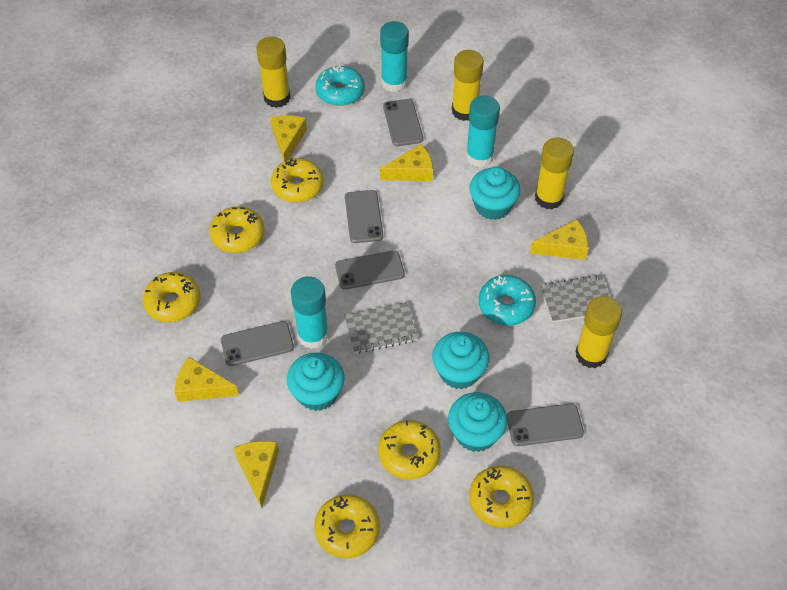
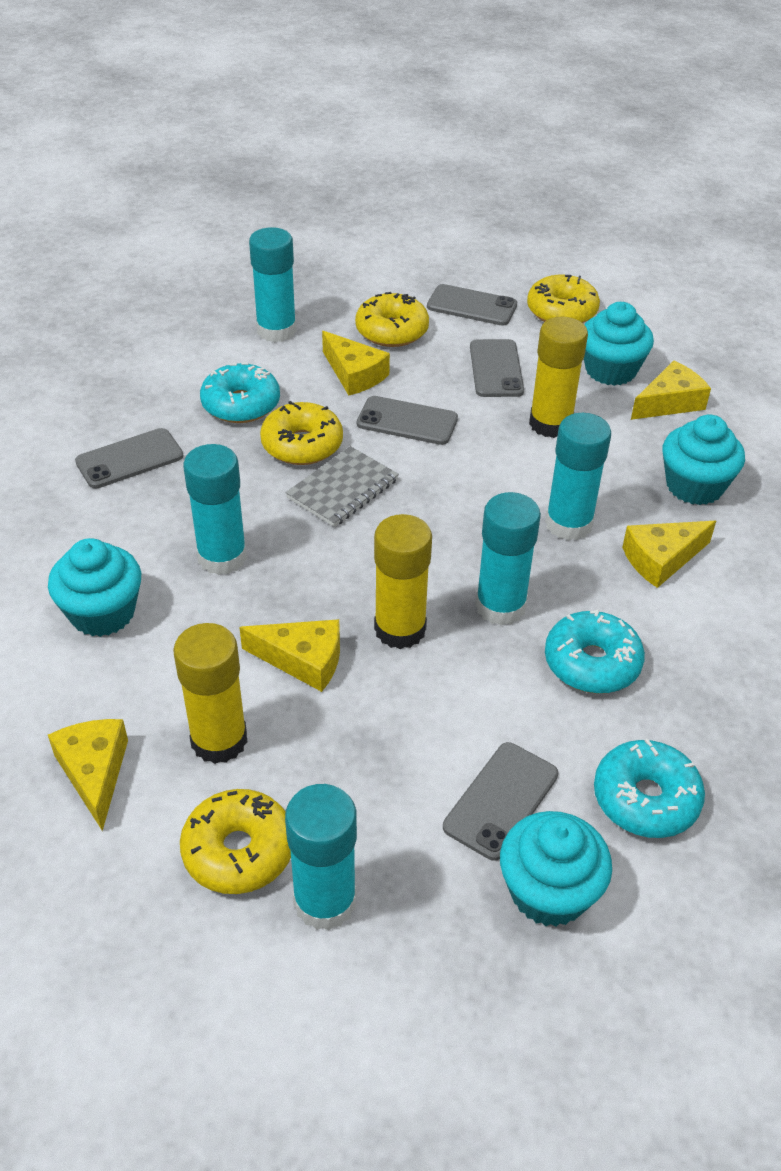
grey notebook: [345,302,418,354] [541,275,609,323] = 2 -> [286,446,399,527] = 1
turquoise donut: [315,65,365,106] [479,275,536,325] = 2 -> [200,363,280,423] [545,609,645,694] [594,738,705,838] = 3
turquoise glue stick: [291,276,329,349] [380,21,409,92] [466,96,500,167] = 3 -> [183,444,247,575] [249,227,297,343] [285,784,357,930] [475,492,541,626] [545,413,611,541] = 5
yellow donut: [143,272,200,322] [209,206,265,253] [271,158,324,203] [314,494,380,558] [378,420,441,479] [469,465,534,528] = 6 -> [180,789,291,894] [260,401,343,465] [355,292,429,347] [527,275,600,323] = 4
yellow glue stick: [256,37,291,108] [452,50,484,121] [535,137,574,209] [575,296,622,368] = 4 -> [173,623,247,764] [374,514,432,649] [529,316,588,438] = 3

